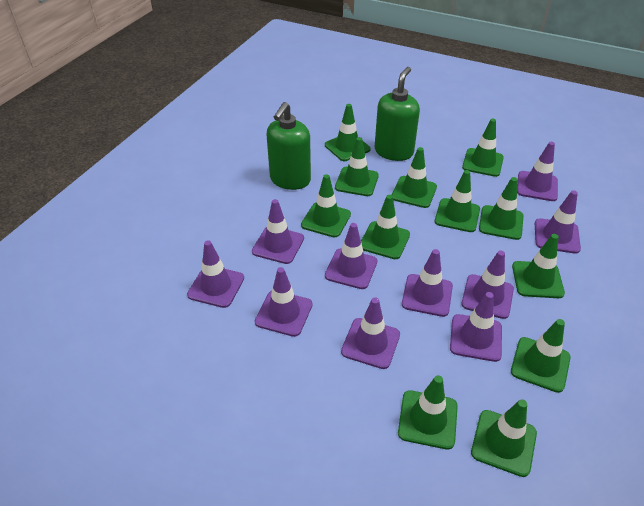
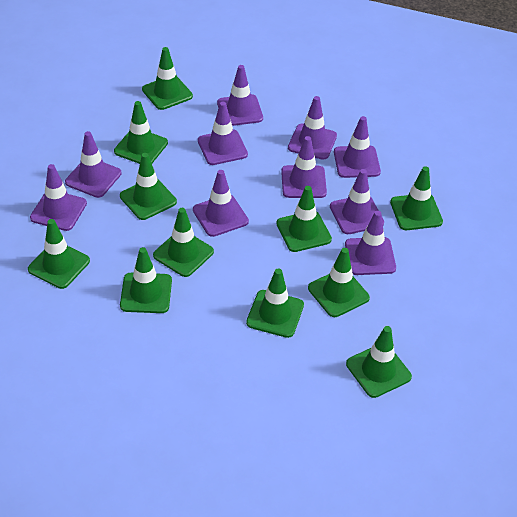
green soap dispenser: [267,102,311,190] [375,67,420,161] = 2 -> none = 0
green traffic cone: [301,174,351,238] [325,104,371,161] [335,137,379,196] [361,195,410,259] [392,147,437,208] [398,375,458,450] [435,170,480,232] [462,119,504,177] [471,399,537,477] [479,177,524,240] [511,319,571,393] [512,234,565,298] = 12 -> [28,219,90,289] [114,101,168,164] [120,153,177,220] [120,247,172,313] [142,47,193,110] [153,208,214,277] [246,268,304,338] [276,186,332,252] [308,248,370,317] [346,326,412,398] [390,166,443,230] = 11

